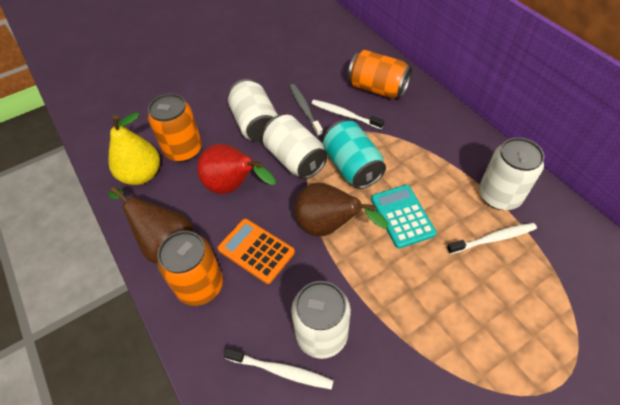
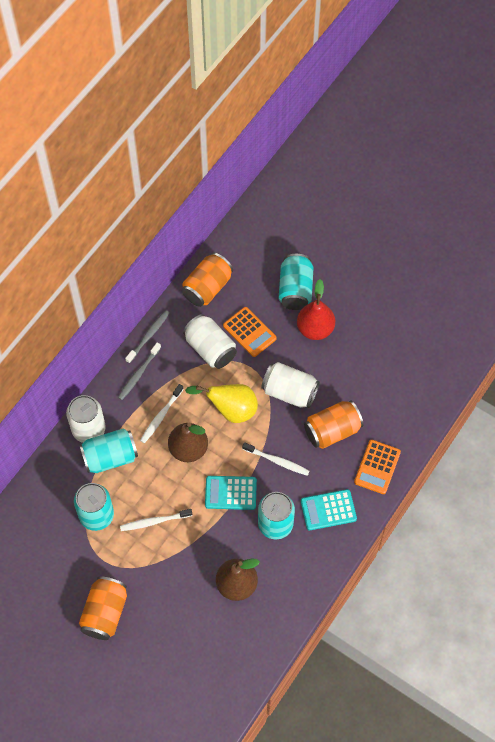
grey toothbrush: [289,84,323,137] = 1 -> [118,343,161,400] [125,310,170,364] = 2
orange calculator: [218,219,295,284] = 1 -> [223,307,277,357] [354,440,401,494] = 2
turquoise calculator: [371,185,437,248] = 1 -> [205,476,257,510] [301,489,357,530] = 2
turquoise can: [323,120,386,189] = 1 -> [74,483,114,531] [79,428,138,473] [258,492,295,539] [279,254,314,310] = 4
white can: [228,79,278,142] [262,115,328,179] [291,281,351,359] [479,137,544,210] = 4 -> [66,395,106,443] [183,314,237,369] [261,362,320,408] = 3

